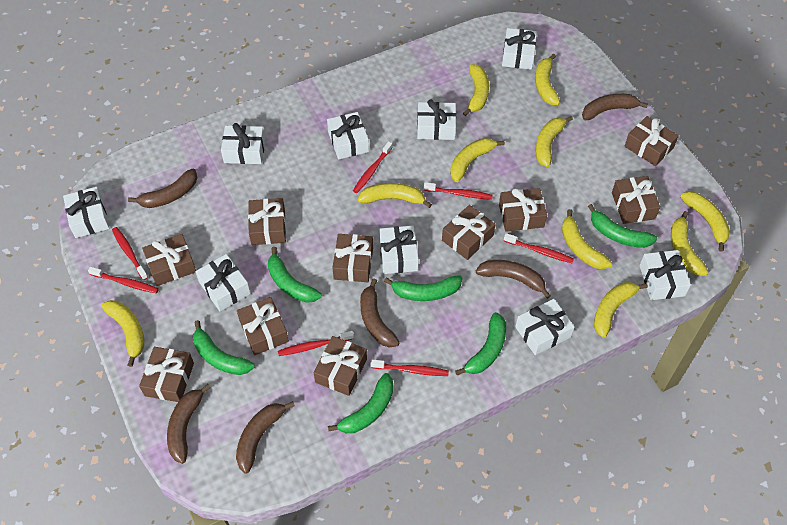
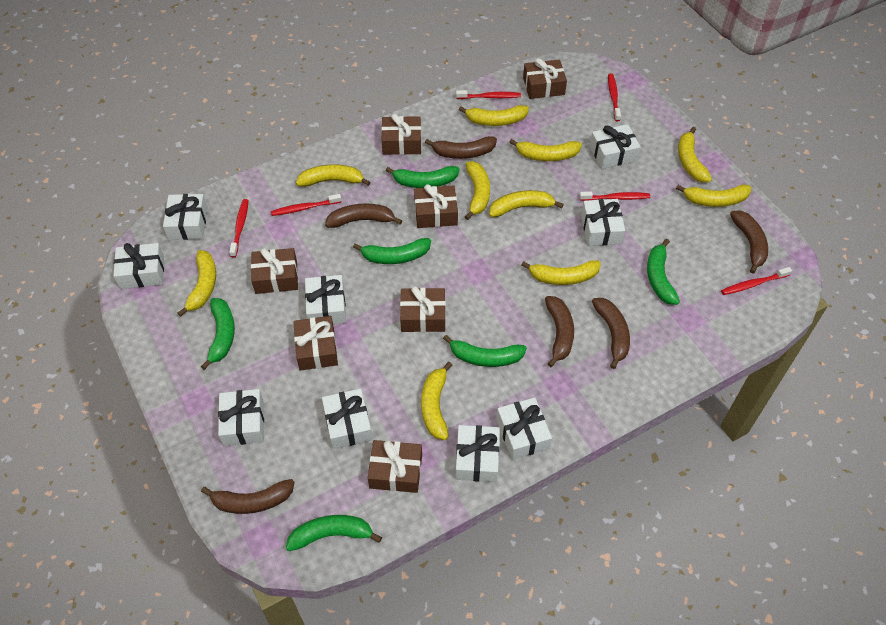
brown gift: [139,347,194,402] [142,234,196,286] [237,297,289,355] [248,198,286,245] [314,336,367,396] [332,234,373,282] [442,205,495,260] [499,188,547,232] [612,176,660,224] [625,116,679,166] = 10 -> [251,248,298,294] [293,316,338,371] [368,440,422,493] [381,113,421,155] [400,286,446,332] [414,184,458,228] [523,58,567,99] = 7
red toothbrush: [88,267,159,293] [112,227,148,280] [278,331,354,356] [353,141,393,193] [371,359,449,376] [424,182,493,200] [504,233,574,263] = 7 -> [229,199,248,257] [271,194,342,216] [456,90,521,99] [580,192,650,201] [608,73,621,121] [721,267,792,295] = 6

